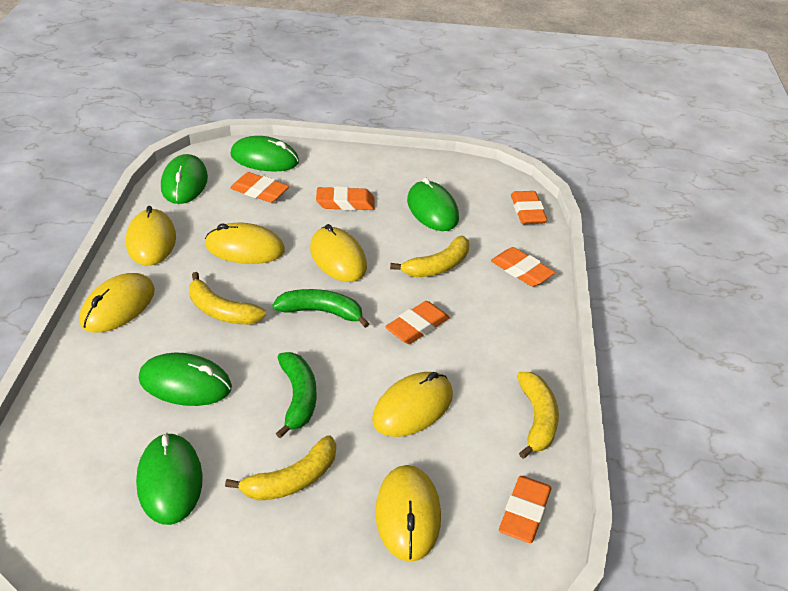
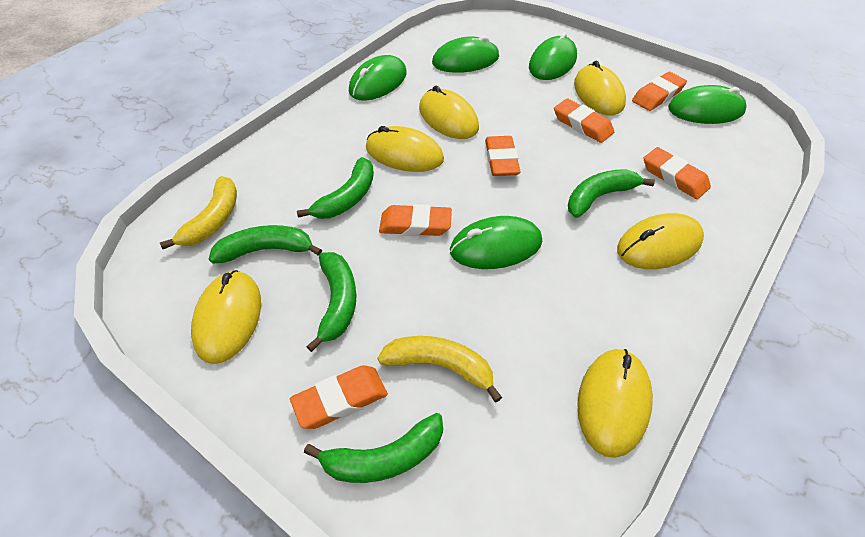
green banana: [272,289,370,328] [276,352,317,439] = 2 -> [209,225,322,264] [297,157,374,219] [304,413,443,483] [306,252,356,352] [568,169,655,218] = 5
yellow banana: [189,272,266,325] [225,435,336,501] [390,236,469,277] [517,372,559,459] = 4 -> [160,176,237,249] [378,336,502,402] = 2

